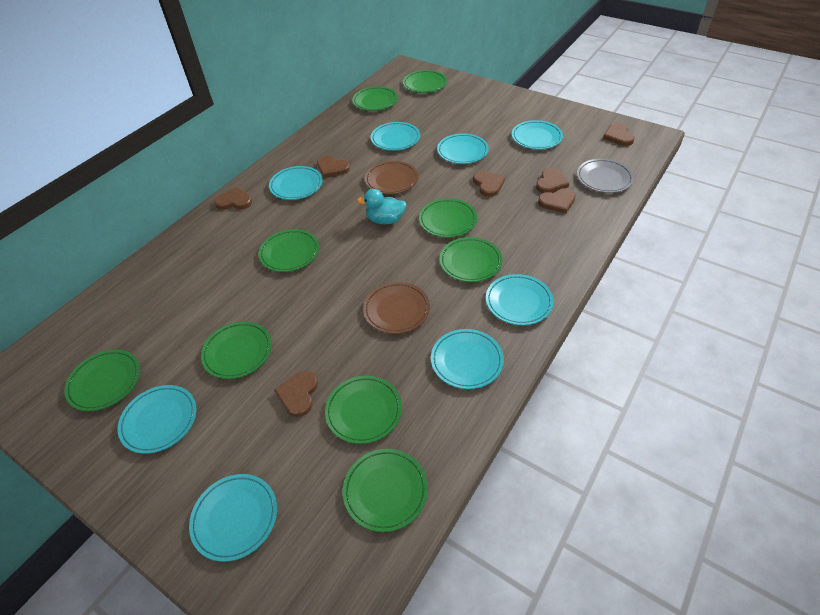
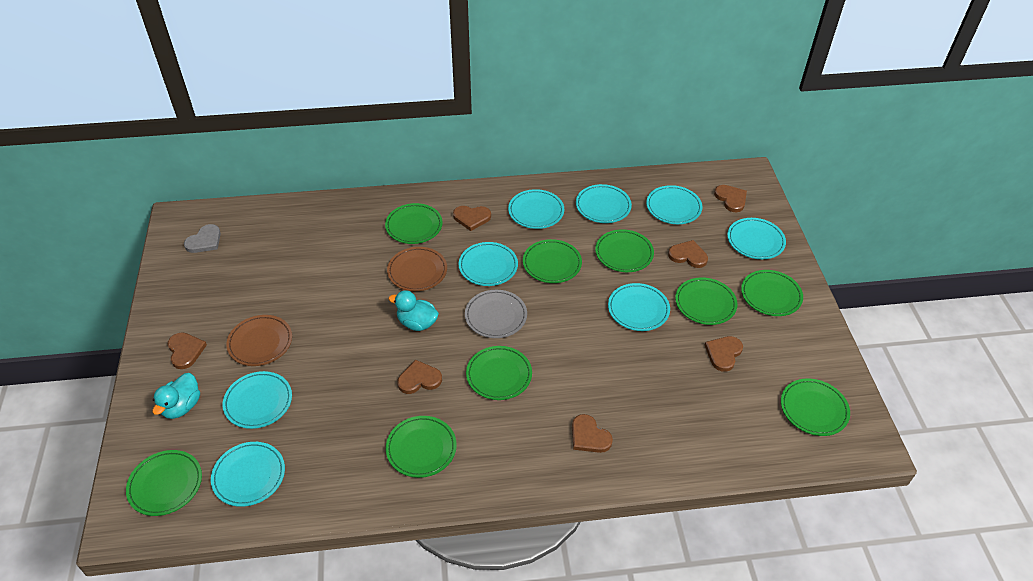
grey heart: none = 0 -> [184,224,221,253] = 1
turquoise duck: [357,189,407,224] = 1 -> [153,373,200,419] [389,290,439,331] = 2

